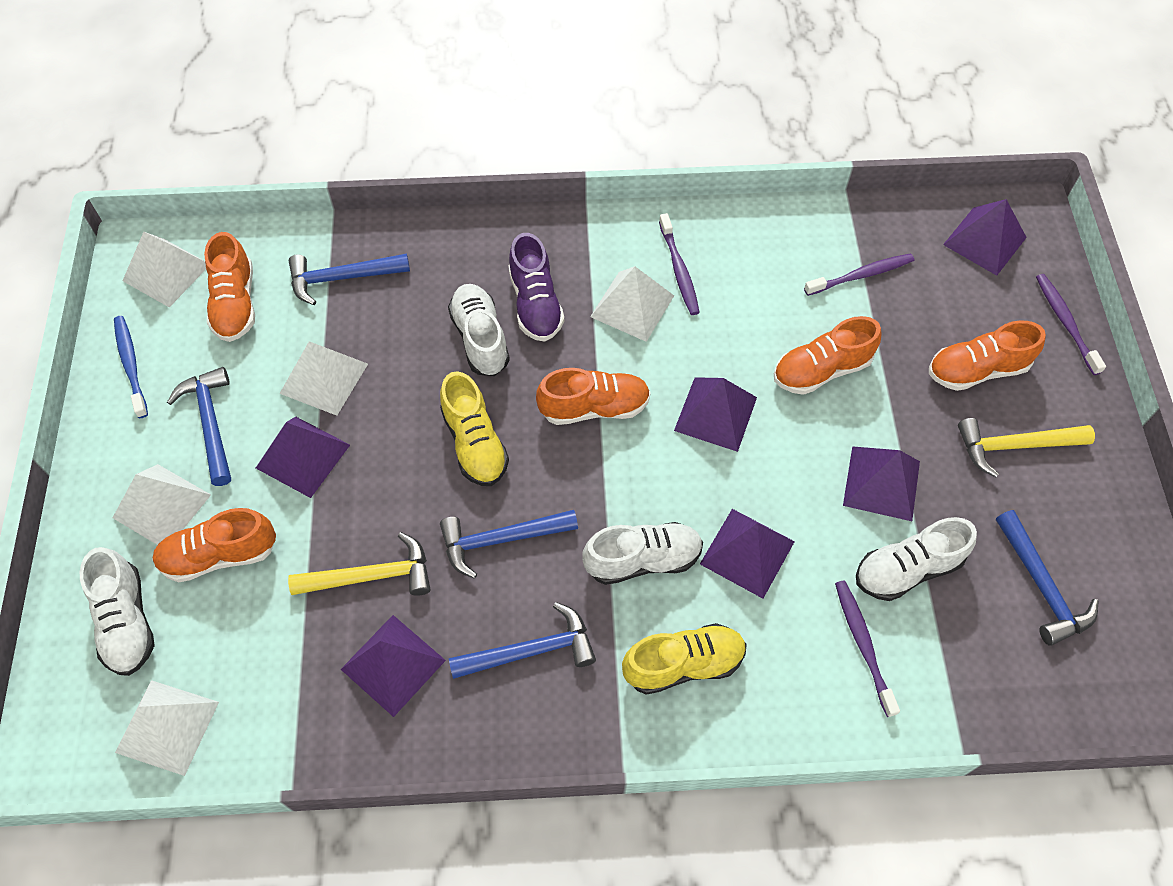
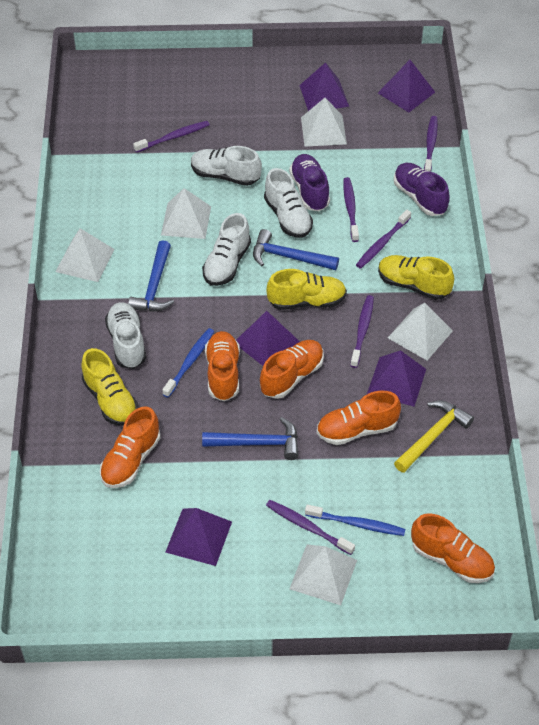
blue hammer: [167,367,231,486] [288,254,410,305] [440,510,578,578] [449,602,596,679] [996,510,1098,646] = 5 -> [128,240,174,312] [202,417,299,460] [253,229,339,270] = 3
blue toothbrush: [114,316,148,418] = 1 -> [162,328,214,398] [305,505,405,536] = 2
purple pyramid: [256,417,350,498] [341,615,446,717] [674,377,757,452] [700,509,795,599] [843,446,920,521] [943,199,1027,276] = 6 -> [165,508,232,566] [236,311,300,366] [299,62,349,111] [367,350,426,406] [378,60,435,112] = 5
purple shoe: [509,233,564,342] = 1 -> [289,154,330,212] [394,163,450,216] = 2
purple toothbrush: [659,213,700,315] [804,253,914,296] [835,580,900,717] [1036,274,1106,375] = 4 -> [133,121,209,153] [266,500,355,555] [343,177,359,242] [350,295,374,368] [356,210,411,269] [424,116,438,172] = 6
yellow hammer: [288,532,430,596] [958,418,1095,477] = 2 -> [394,401,474,473] = 1
yellow shoe: [440,371,509,486] [622,623,747,695] = 2 -> [81,348,138,426] [266,269,347,310] [378,255,454,300] = 3

